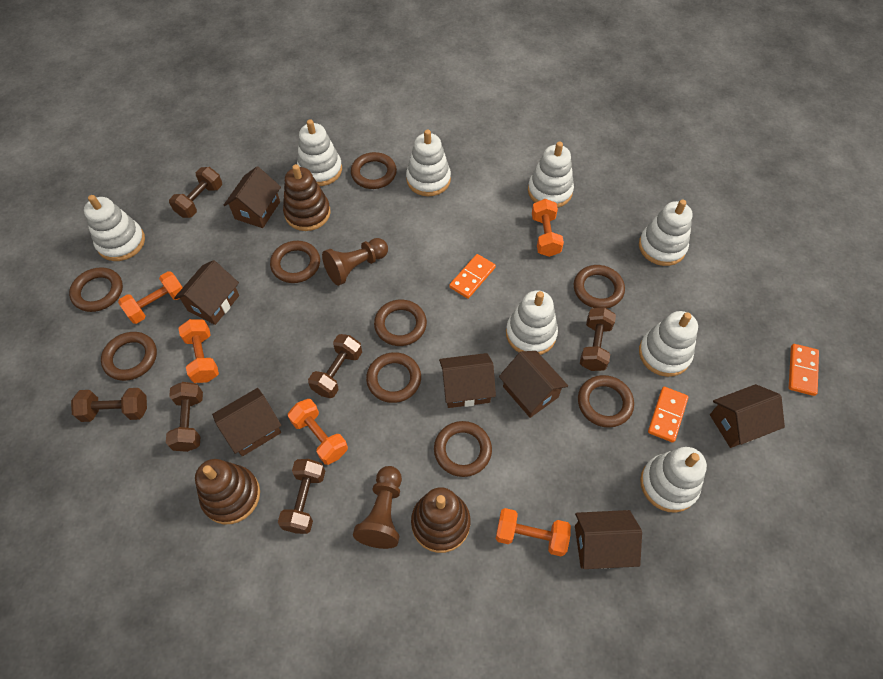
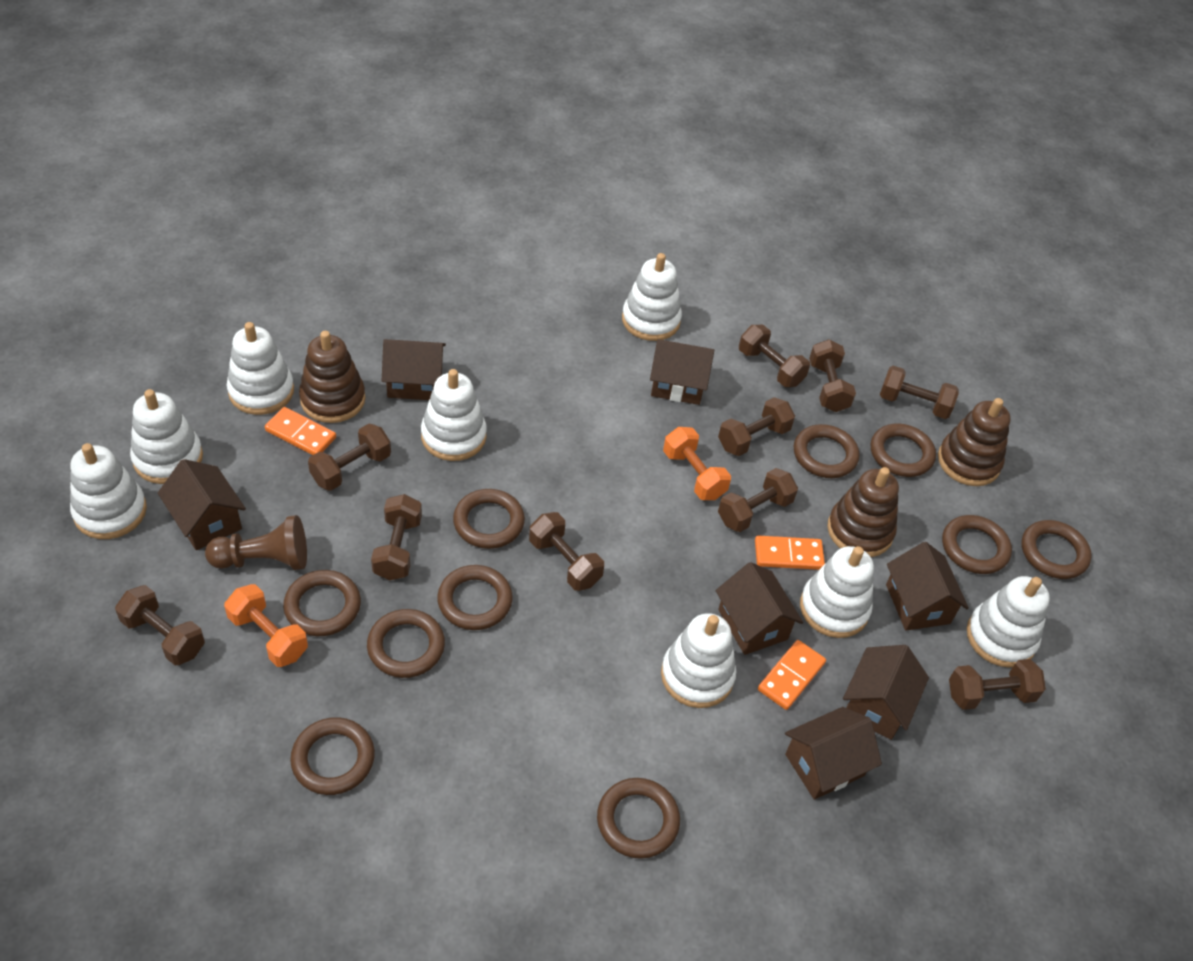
brown dumbbell: [71,388,147,422] [166,382,203,452] [169,167,222,218] [278,459,325,534] [308,334,362,398] [580,307,616,371] = 6 -> [115,585,205,666] [308,424,391,491] [371,494,422,580] [529,512,604,591] [718,397,795,456] [718,468,798,532] [739,325,810,387] [809,339,856,412] [880,366,959,419] [949,659,1046,710] = 10
brown pawn: [322,238,388,286] [353,466,402,549] = 2 -> [205,515,307,570] = 1
brown ring: [69,267,123,312] [101,332,157,381] [270,241,320,283] [351,152,397,189] [366,352,421,403] [374,300,427,346] [434,421,492,477] [574,265,625,308] [578,375,634,428] = 9 -> [283,570,361,636] [290,717,375,795] [367,609,445,678] [437,565,513,630] [453,489,525,549] [597,778,680,859] [794,424,859,478] [871,423,936,477] [942,515,1012,574] [1021,520,1092,579] = 10
orange dumbbell: [118,271,183,324] [178,319,219,383] [288,399,348,465] [496,508,571,556] [532,199,564,257] = 5 -> [224,584,308,667] [663,427,731,500] = 2

